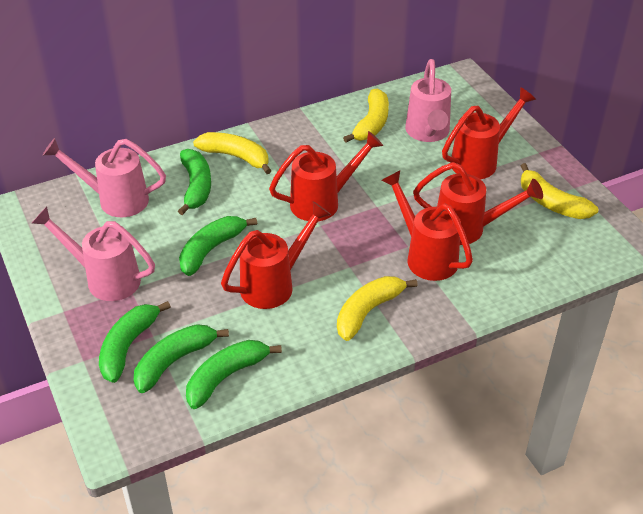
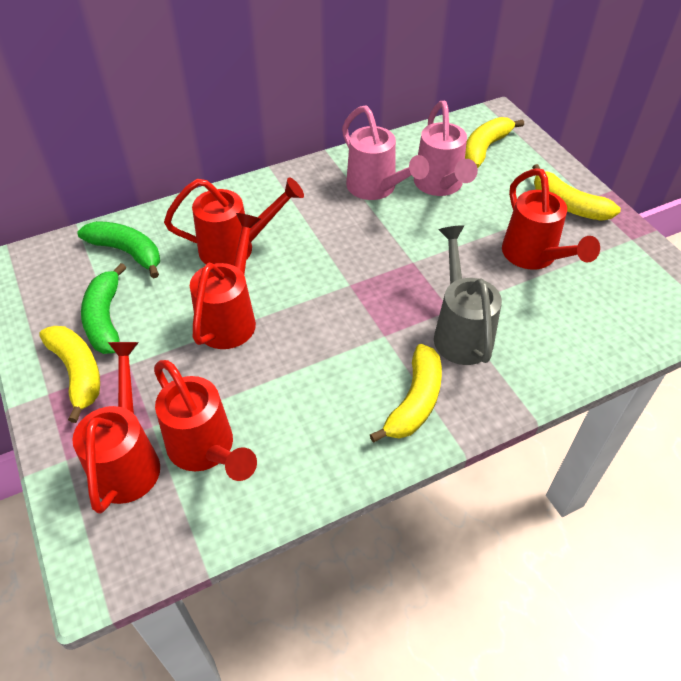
green banana: [99,301,171,383] [134,324,229,393] [178,149,211,215] [179,216,257,276] [186,340,282,409] = 5 -> [78,221,160,279] [81,263,127,354] = 2
grey watering can: none = 0 -> [434,225,502,365] = 1
pink watering can: [32,206,155,301] [43,138,166,217] [405,59,451,142] = 3 -> [342,106,429,200] [414,101,478,196] = 2

